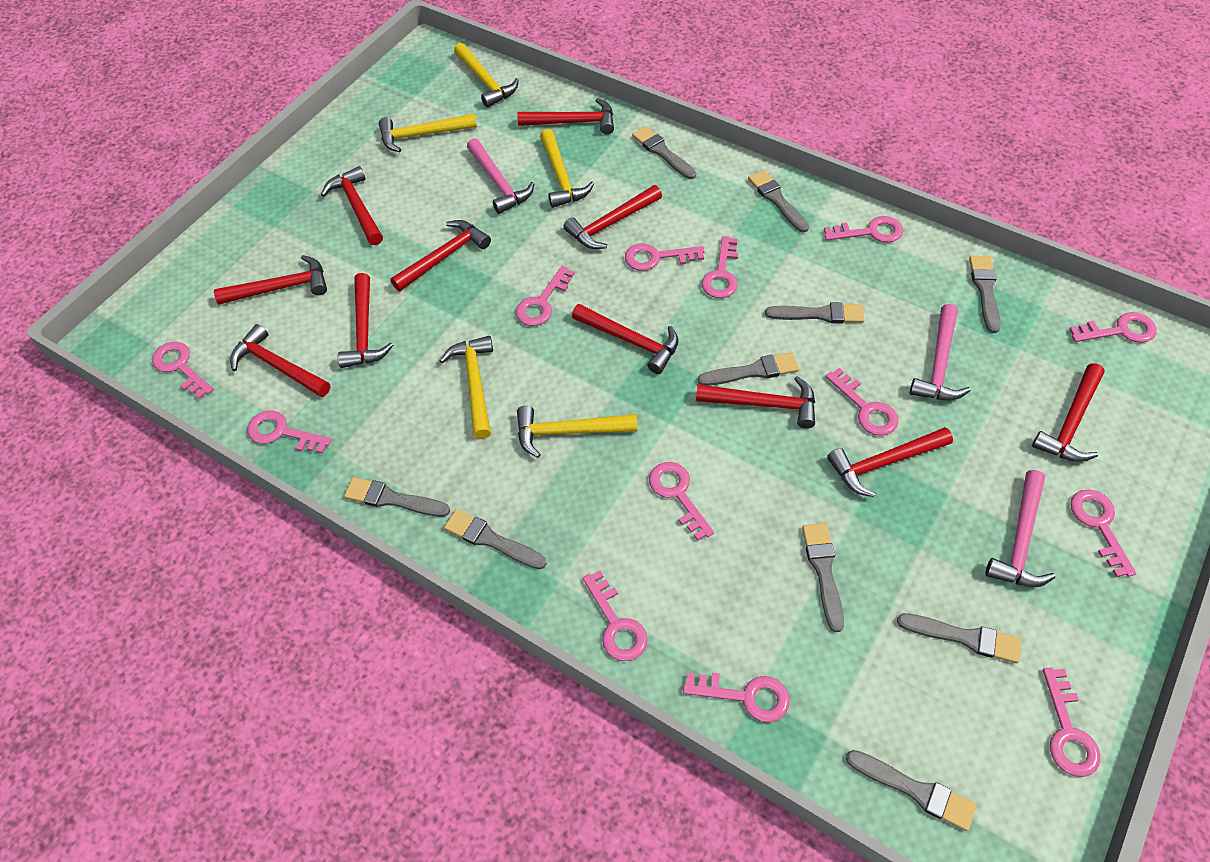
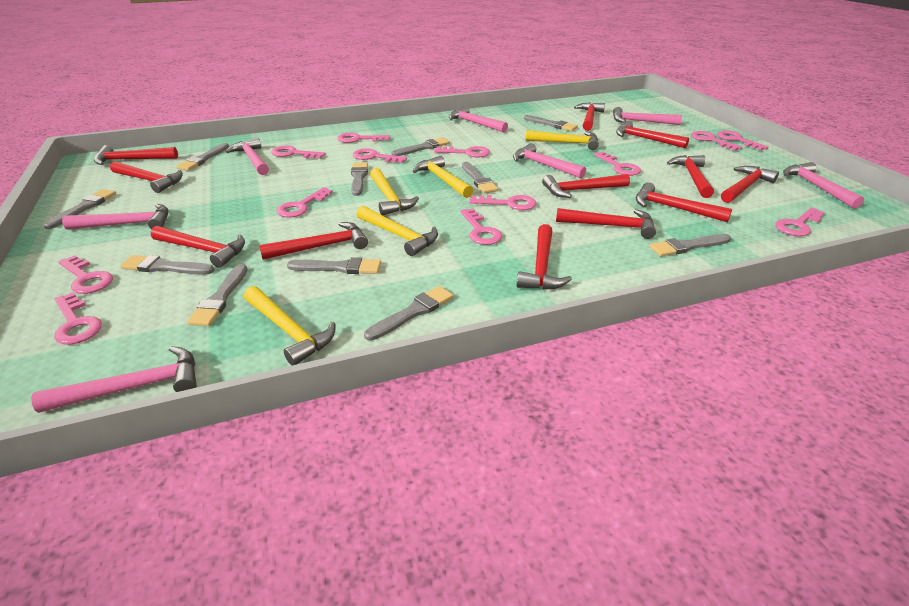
grey brush: [344,477,450,517] [444,509,547,569] [632,126,696,179] [698,352,799,386] [748,170,809,232] [765,302,864,324] [802,523,844,632] [846,750,977,831] [897,613,1021,663] [969,256,1001,333] = 10 -> [44,189,116,229] [120,255,215,274] [177,143,229,171] [187,264,248,326] [287,257,381,274] [351,162,368,196] [364,286,454,341] [392,137,450,156] [462,162,498,193] [524,115,578,131] [650,234,731,256] = 11
pink hammer: [467,138,535,214] [910,304,970,400] [985,470,1055,587] = 3 -> [31,346,197,413] [62,204,168,230] [226,138,269,175] [449,106,508,132] [513,143,586,178] [613,107,682,125] [783,162,864,209] = 7
red hammer: [214,255,327,305] [230,324,330,397] [321,166,383,245] [338,273,393,368] [390,220,491,291] [518,98,614,134] [563,185,662,249] [572,304,678,374] [696,376,815,429] [827,427,953,497] [1032,363,1105,462] = 11 -> [94,145,178,165] [110,161,183,193] [151,226,245,268] [259,222,368,260] [517,224,572,290] [542,174,630,198] [556,208,656,239] [574,102,605,131] [616,120,689,148] [636,182,732,222] [667,155,714,198] [721,166,779,203] = 12

